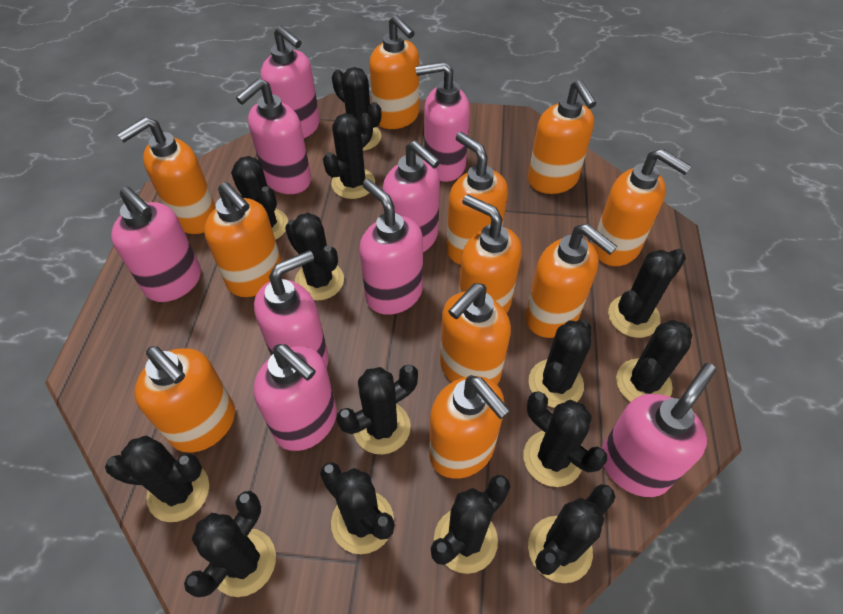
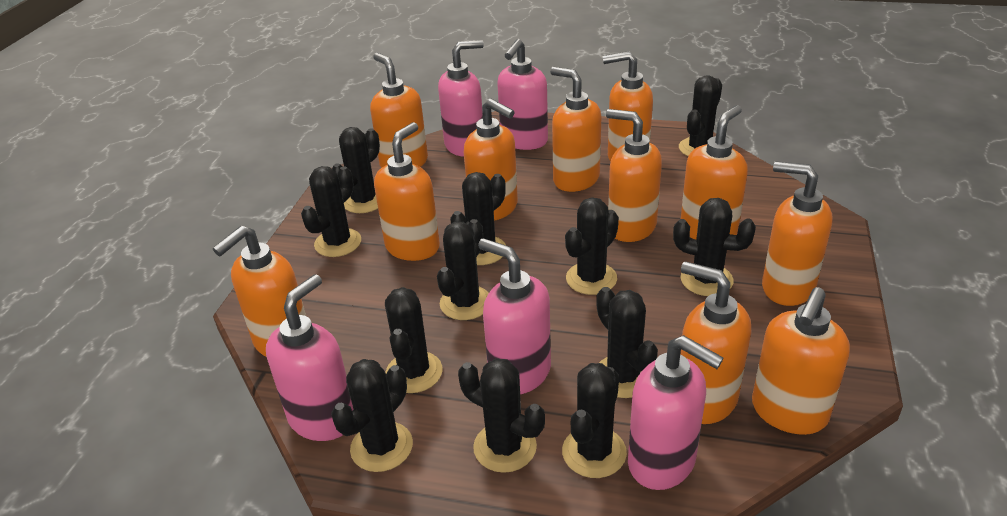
black cactus: [105,435,209,522] [184,491,276,597] [231,156,288,240] [285,213,344,301] [320,462,394,554] [323,113,375,199] [332,67,381,151] [336,365,418,455] [431,475,510,574] [523,391,607,487] [528,484,616,583] [529,319,591,408] [608,249,686,338] [616,320,692,402] = 14 -> [301,166,361,257] [331,359,413,472] [332,127,380,213] [385,287,443,393] [437,219,489,320] [450,172,506,265] [458,358,545,473] [562,363,627,478] [565,197,619,295] [596,287,658,398] [673,198,756,296] [679,75,722,156] = 12
pink soap dispenser: [111,186,201,302] [236,78,311,194] [253,344,337,451] [254,250,329,368] [261,25,320,138] [359,179,423,315] [382,140,440,252] [415,61,470,182] [601,363,716,497] = 9 -> [266,274,354,441] [438,40,484,157] [478,238,551,394] [497,39,548,150] [628,335,724,490] = 5

